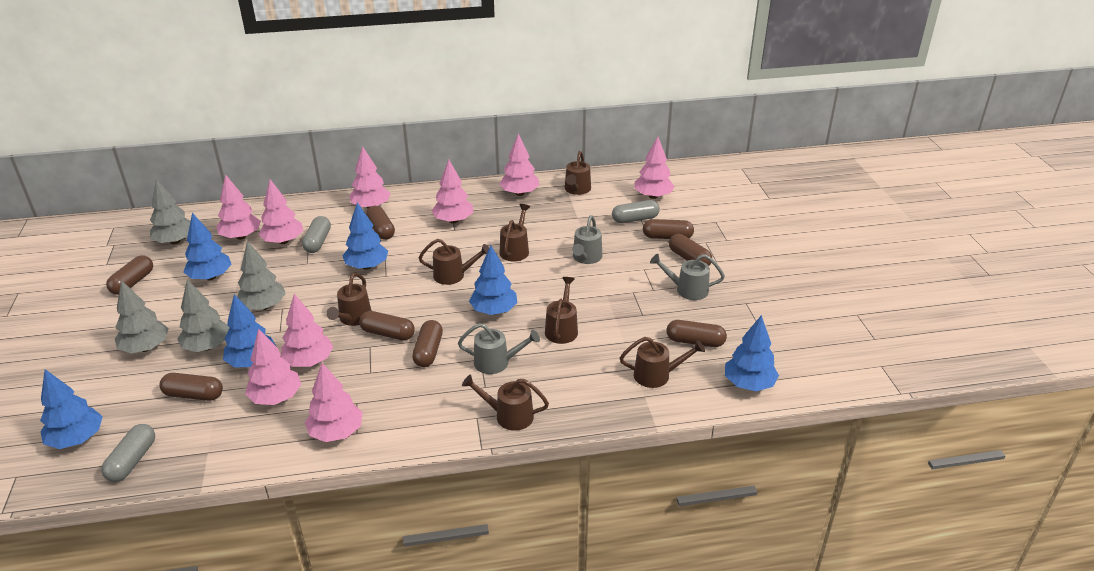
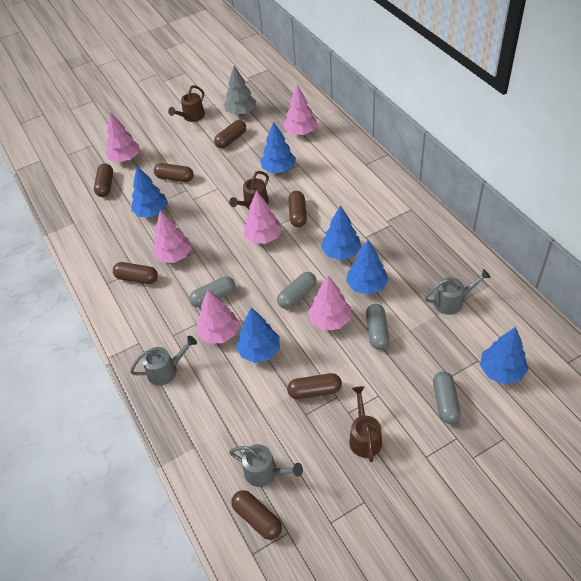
brown capsule: [106,255,153,295] [159,373,223,401] [359,311,415,341] [366,206,395,240] [412,320,443,367] [643,219,694,239] [666,320,727,347] [669,234,712,266] = 8 -> [94,164,113,197] [113,262,158,284] [154,163,194,182] [214,120,246,148] [231,490,282,540] [287,373,342,399] [288,191,307,227] = 7
brown watering can: [326,273,372,326] [419,239,489,285] [462,374,549,431] [500,204,530,261] [545,277,578,344] [565,151,591,195] [620,337,705,388] = 7 -> [168,85,205,122] [229,171,269,209] [349,386,382,462] = 3
grey capsule: [101,424,155,482] [302,216,331,253] [612,200,660,223] = 3 -> [189,276,235,308] [277,272,317,309] [366,304,389,350] [433,371,461,424] = 4
grey tree: [115,280,169,353] [150,179,190,244] [177,279,230,352] [237,241,286,310] = 4 -> [224,66,256,115] = 1
pink tree: [216,174,261,240] [245,328,301,405] [259,179,303,244] [281,294,334,367] [305,363,362,442] [349,146,391,209] [431,160,473,224] [499,134,539,196] [635,137,675,199] = 9 -> [106,113,140,162] [153,210,192,263] [197,290,240,343] [244,190,282,244] [284,85,318,135] [308,275,351,330] = 6

